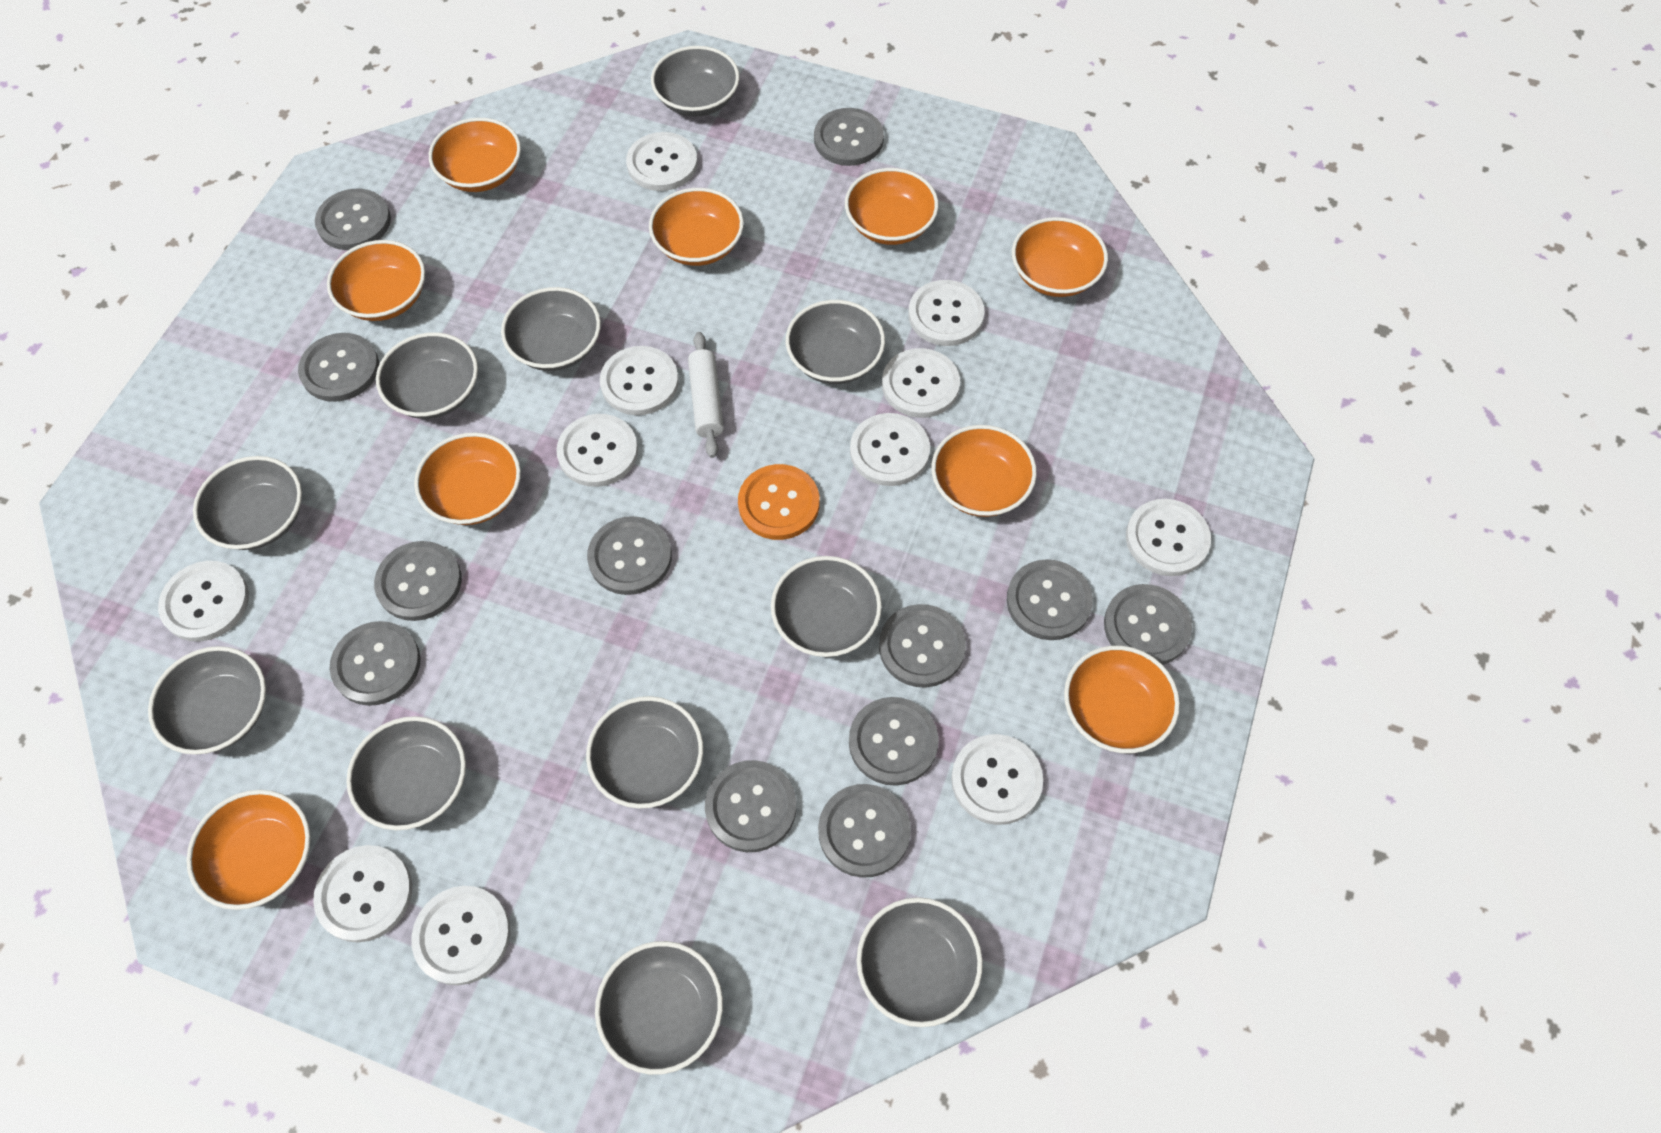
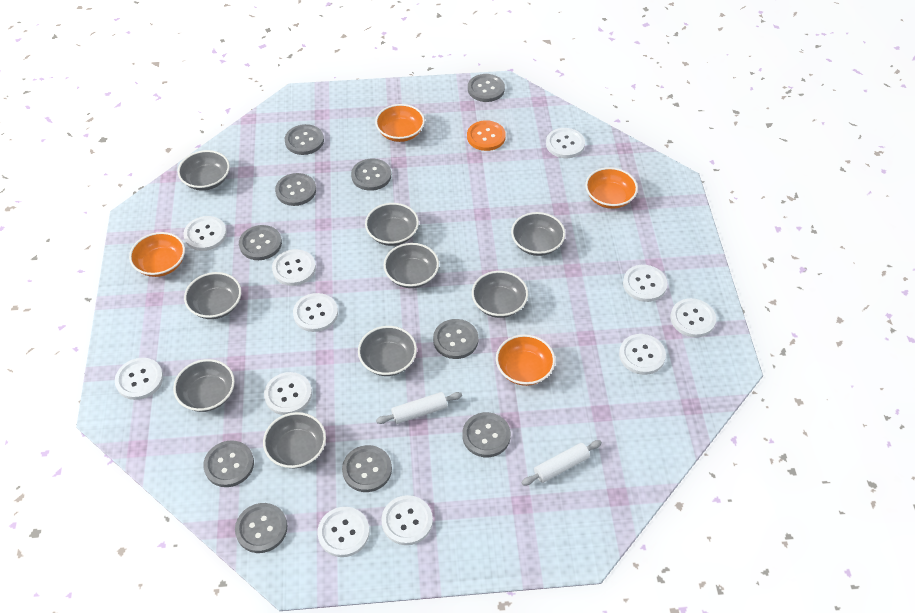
grey bowl: [148,646,266,755] [193,456,302,550] [346,716,466,830] [376,332,478,419] [501,287,601,371] [586,696,703,809] [595,941,723,1075] [651,46,739,117] [771,556,882,657] [786,300,885,384] [857,897,983,1027] = 11 -> [173,359,235,412] [178,150,230,191] [184,272,241,319] [263,412,326,468] [358,326,417,376] [365,203,419,246] [384,243,439,288] [472,271,528,318] [511,212,565,256] = 9
grey button: [298,333,379,402] [315,189,391,250] [329,621,421,706] [374,541,462,621] [587,516,672,595] [705,760,797,852] [814,108,884,166] [818,784,911,878] [849,697,939,786] [879,604,966,688] [1007,559,1093,640] [1104,584,1192,665] = 12 -> [203,440,254,487] [235,503,287,553] [239,225,282,260] [275,173,316,206] [285,124,324,155] [342,445,392,492] [351,159,391,191] [433,319,478,359] [462,412,511,457] [468,74,505,102] = 10
orange bowl: [186,790,311,910] [327,240,425,321] [414,432,521,525] [429,118,521,192] [649,188,744,266] [845,168,939,245] [931,425,1037,517] [1012,217,1108,297] [1064,646,1180,753] = 9 -> [129,232,185,277] [375,104,425,142] [496,334,555,386] [585,167,638,209] = 4
white rolling pin: [688,332,724,458] = 1 -> [376,392,462,424] [522,440,602,485] = 2

